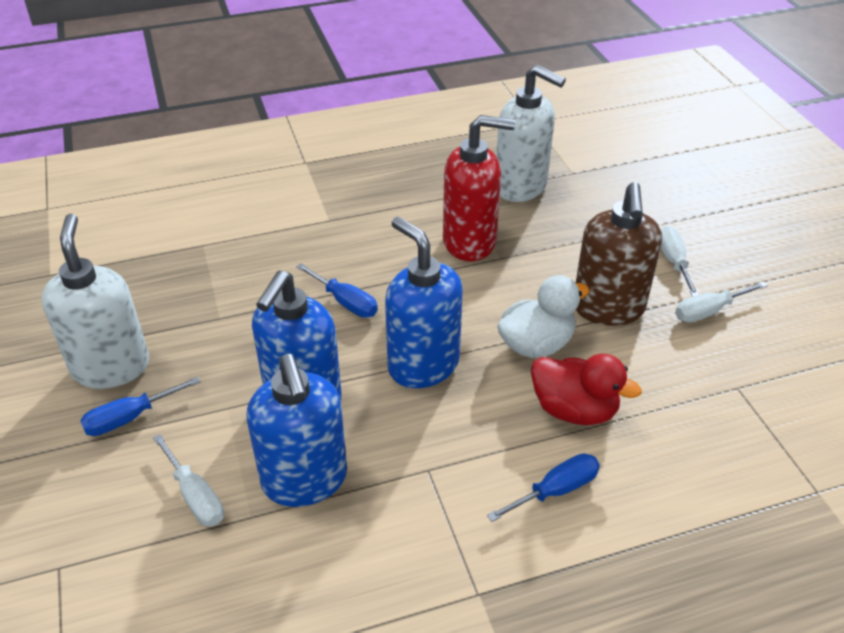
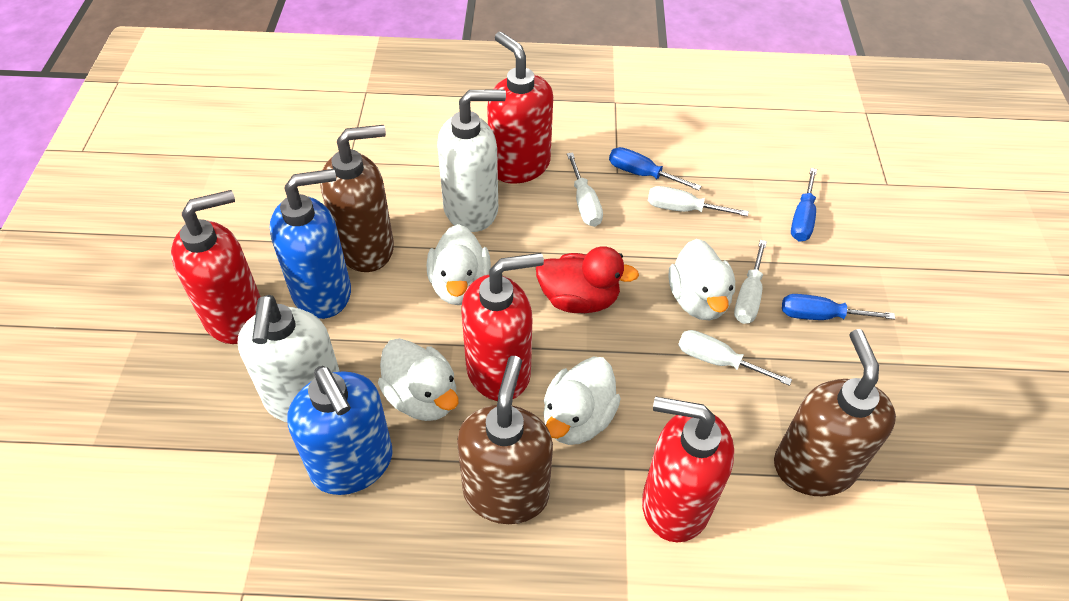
blue soap dispenser: [246,354,347,507] [252,271,342,401] [385,217,463,388] = 3 -> [270,169,351,319] [287,366,393,495] = 2
brown soap dispenser: [576,182,662,326] = 1 -> [320,125,394,272] [457,356,553,524] [774,329,896,496] = 3
red soap dispenser: [443,115,515,261] = 1 -> [171,190,261,344] [462,253,544,401] [487,32,553,184] [642,397,734,542] = 4
white duck: [497,275,590,358] = 1 -> [378,338,458,421] [427,224,491,305] [543,357,621,445] [669,239,735,321] = 4
white screwdriver: [153,434,224,527] [660,226,699,297] [675,282,768,322] = 3 -> [567,152,603,227] [648,186,749,216] [678,330,792,386] [734,240,767,324] = 4

